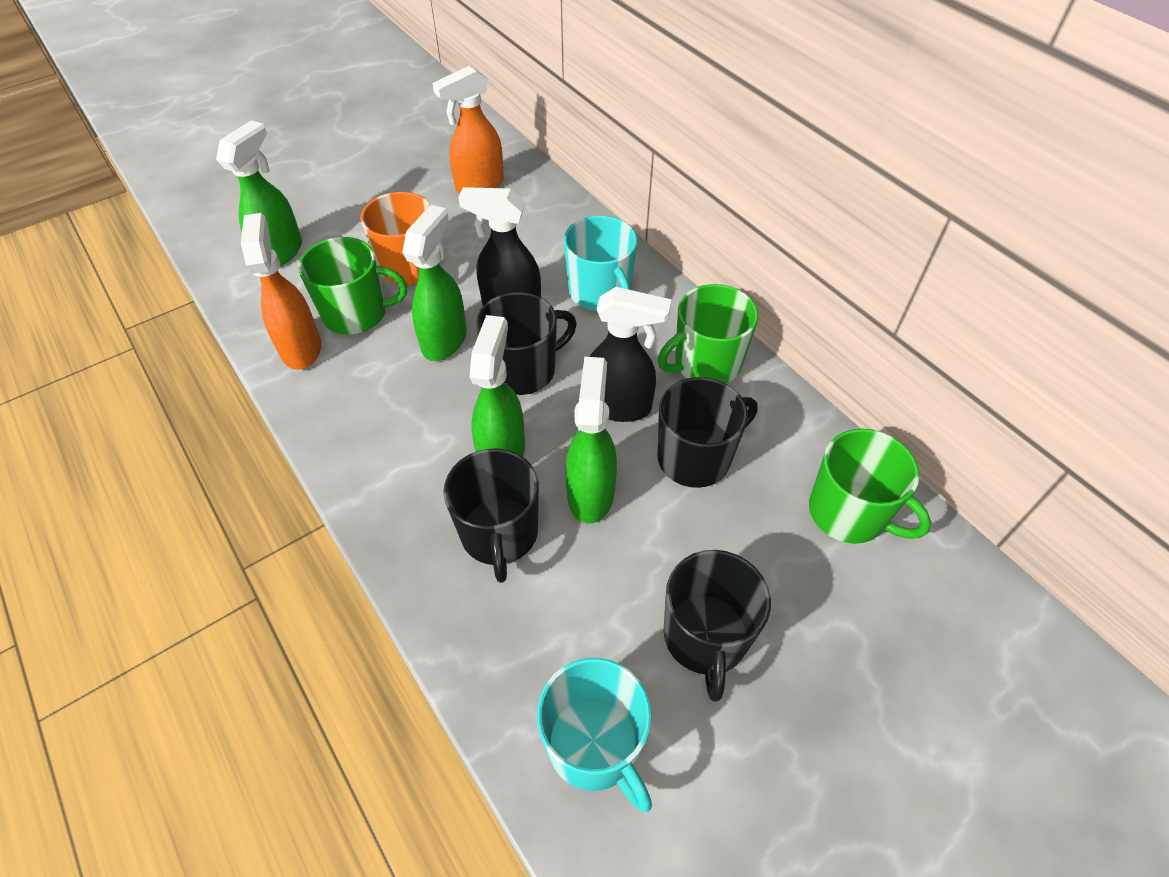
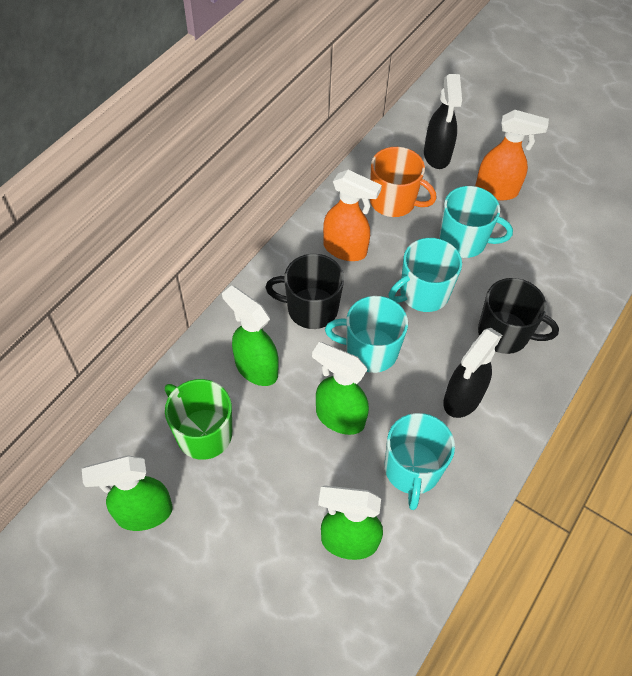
black mug: [443,449,539,583] [476,292,577,395] [658,377,758,488] [663,550,771,702] = 4 -> [265,254,344,329] [478,278,559,354] = 2
green mug: [298,237,408,335] [658,284,759,383] [809,429,931,544] = 3 -> [165,379,232,460] = 1
turquoise mug: [537,658,652,812] [563,216,637,311] = 2 -> [325,296,408,373] [385,413,455,510] [388,238,462,312] [439,186,513,258] = 4

